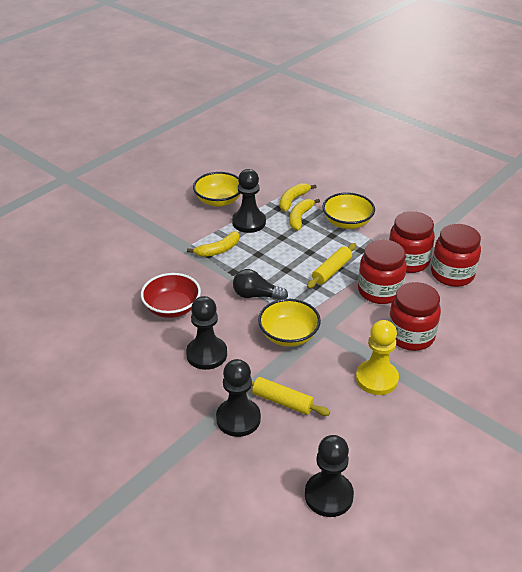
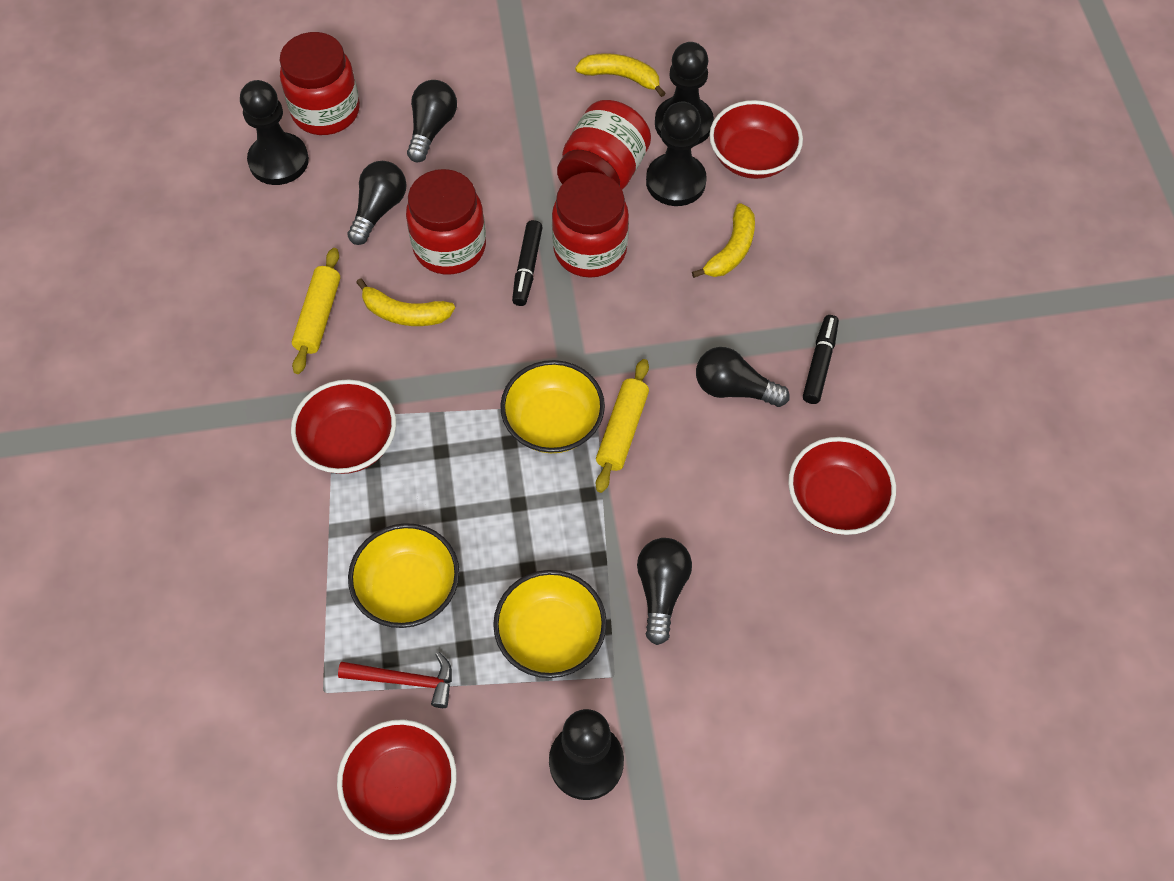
black light bulb: [233,269,288,300] = 1 -> [347,161,407,245] [407,80,457,163] [637,538,692,645] [696,347,790,407] = 4
black marker: none = 0 -> [512,220,543,306] [803,315,839,404] = 2
red bowl: [141,273,201,318] = 1 -> [291,379,396,474] [337,719,457,840] [709,100,803,179] [788,437,896,535] = 4
red hammer: none = 0 -> [338,652,452,708] = 1
yellow pawn: [356,320,399,395] = 1 -> none = 0

